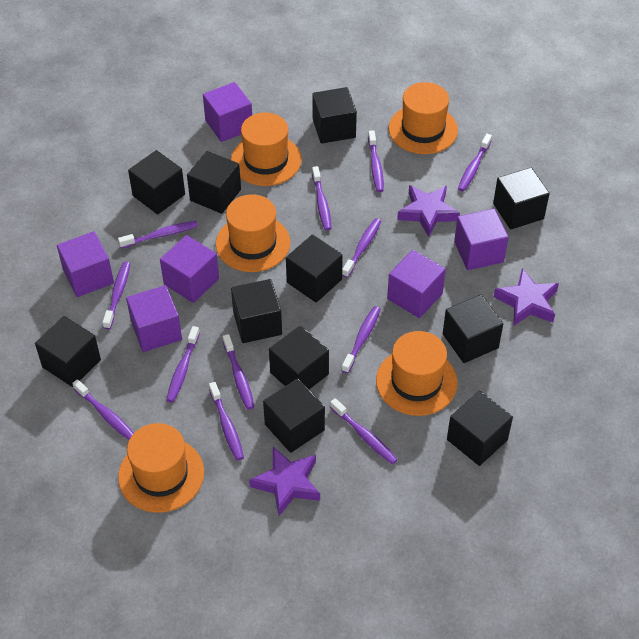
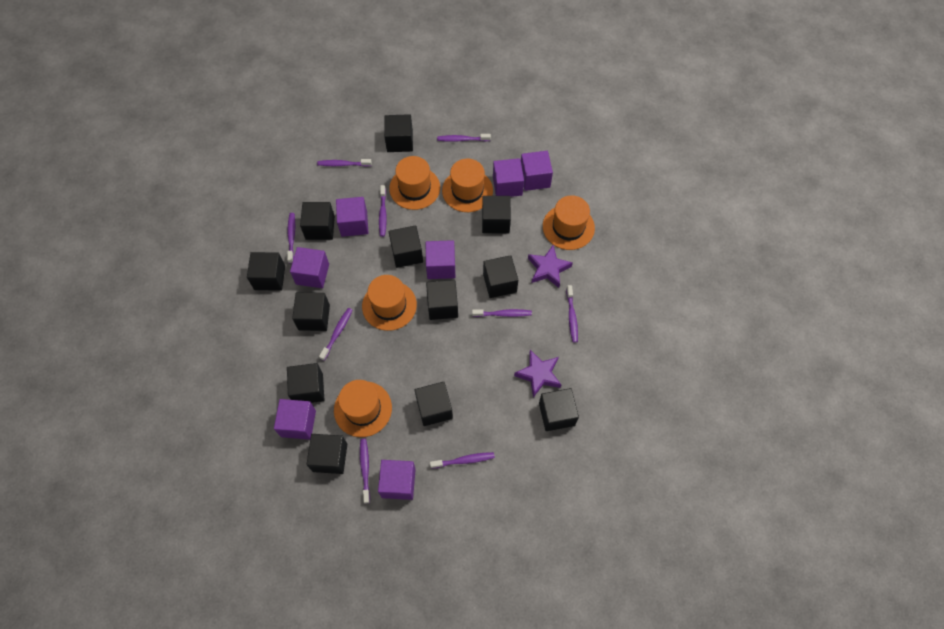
black cube: [35,316,101,387] [128,150,185,214] [187,151,241,214] [231,279,282,343] [263,378,325,453] [269,325,329,389] [286,234,343,303] [312,87,357,144] [443,294,503,363] [447,391,513,466] [493,167,550,230] = 11 -> [247,252,285,291] [287,363,324,403] [292,292,330,331] [300,202,335,240] [306,434,347,474] [384,114,413,152] [389,225,423,268] [415,382,453,426] [426,280,458,320] [482,196,511,233] [483,255,518,298] [539,388,579,431] = 12
purple cube: [57,231,114,297] [126,285,182,352] [160,235,219,303] [203,82,252,142] [387,250,446,318] [454,209,509,270] = 6 -> [274,399,316,440] [290,247,329,288] [336,197,368,237] [378,460,416,500] [426,240,455,279] [493,158,524,197] [521,151,553,191] = 7
purple star: [249,447,320,516] [397,185,460,237] [494,268,559,326] = 3 -> [514,350,561,398] [528,245,573,288] = 2
purple toothbrush: [72,379,134,440] [102,262,130,329] [118,221,198,248] [166,326,200,402] [209,382,244,461] [223,334,254,410] [312,166,332,231] [330,398,398,464] [341,306,381,373] [342,218,381,278] [368,130,384,192] [458,134,492,192] = 12 -> [287,213,295,263] [317,159,372,167] [319,308,352,361] [360,439,370,504] [379,185,387,237] [430,452,495,469] [437,134,491,142] [472,309,532,317] [566,285,578,343] = 9

